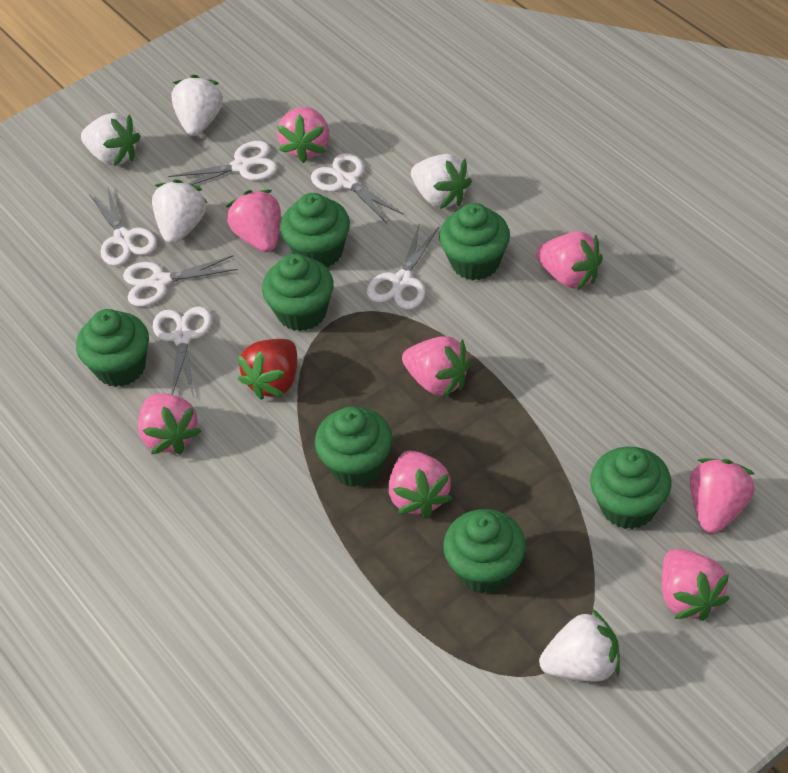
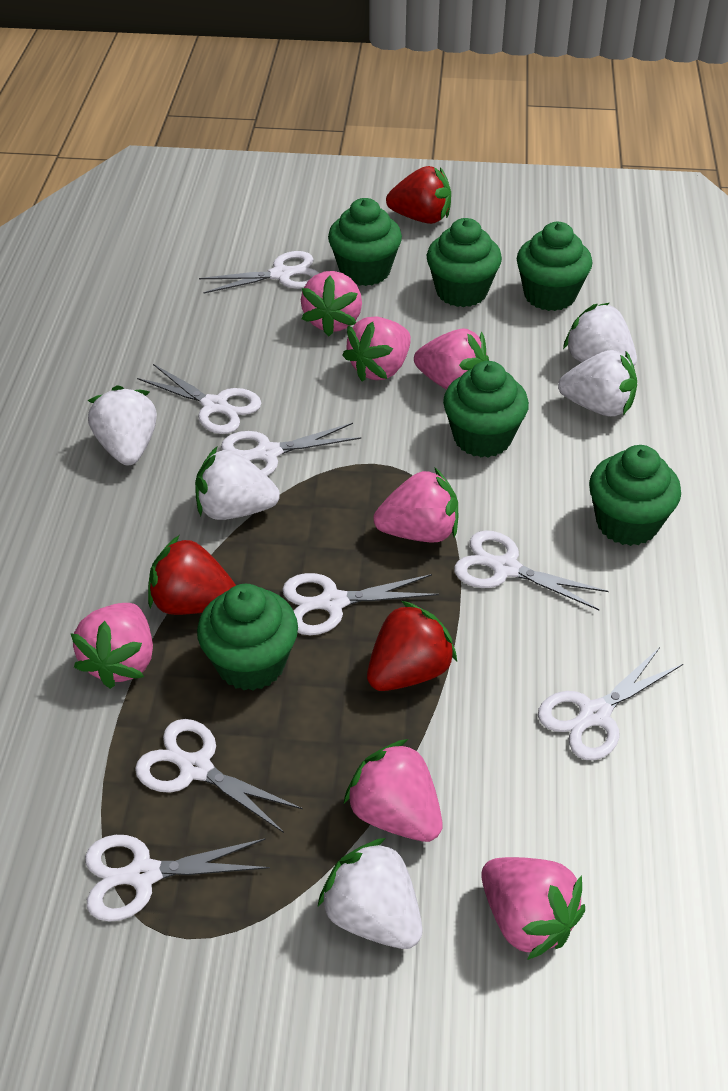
green cupcake: [76,309,149,387] [262,253,334,331] [280,193,350,267] [315,406,392,487] [439,203,510,280] [443,509,526,593] [590,447,671,529] = 7 -> [197,584,298,691] [328,198,402,286] [427,218,502,307] [443,361,529,458] [517,222,592,311] [589,445,681,546] = 6
pink strawberry: [138,394,201,454] [226,190,281,252] [277,107,330,163] [389,451,452,518] [402,336,471,398] [536,231,603,290] [662,549,730,621] [690,458,755,533] = 8 -> [70,603,153,689] [301,271,362,337] [342,317,411,381] [344,739,443,842] [373,467,458,542] [414,329,489,390] [482,857,585,960] = 7
red strawberry: [238,339,297,400] = 1 -> [148,535,236,615] [367,601,457,691] [386,166,451,224] = 3
white scissors: [89,186,157,266] [123,255,238,307] [153,306,212,398] [168,141,277,185] [311,153,403,223] [367,225,439,310] = 6 -> [85,835,270,922] [135,719,303,833] [137,364,261,434] [199,251,319,293] [221,423,361,476] [282,573,439,635] [454,530,609,610] [538,647,683,760] = 8

